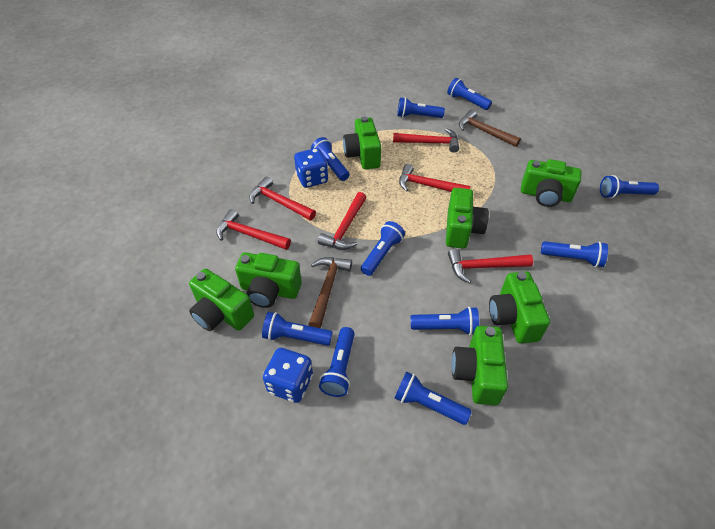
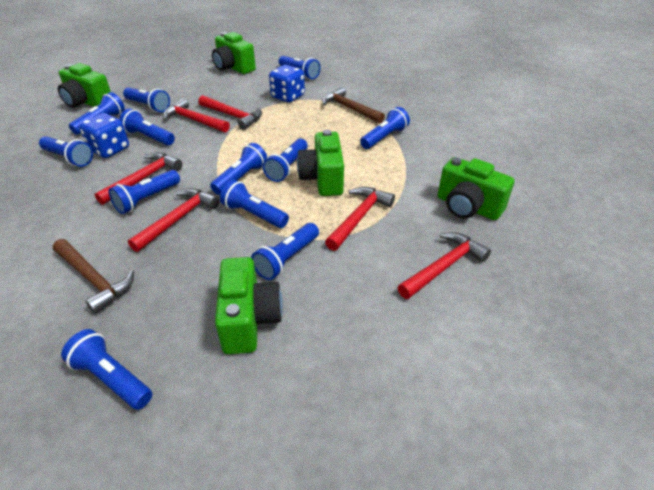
blue flashlight: [262,312,333,346] [311,137,350,181] [319,327,355,397] [361,221,405,276] [395,371,472,425] [397,97,445,118] [411,307,479,336] [447,78,492,110] [541,241,608,267] [600,175,659,199] = 10 -> [39,136,93,167] [61,329,152,410] [69,92,125,135] [109,170,180,214] [119,108,175,145] [123,87,170,112] [210,143,267,195] [220,179,289,228] [251,223,319,280] [263,139,308,182] [279,56,321,79] [360,107,410,149] = 12
green camera: [189,269,254,331] [235,252,302,308] [343,117,381,169] [446,188,489,249] [451,326,508,405] [489,271,550,344] [521,159,582,207] = 7 -> [58,63,111,108] [212,32,256,74] [215,257,283,354] [297,130,344,196] [437,157,515,220] = 5

